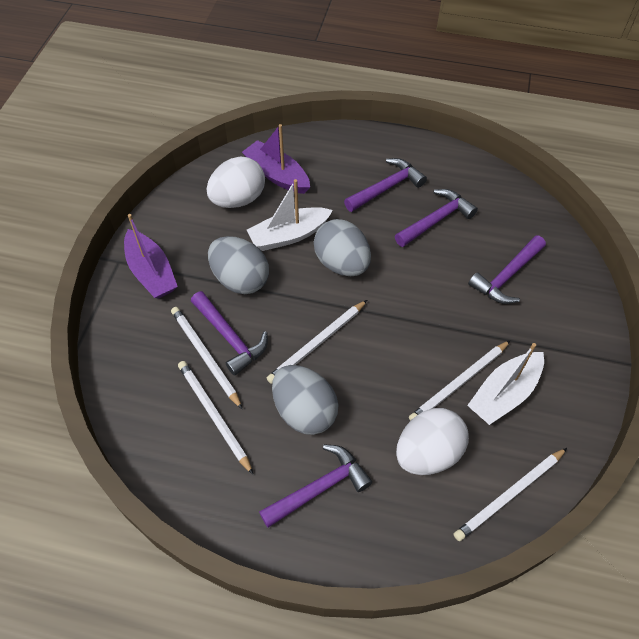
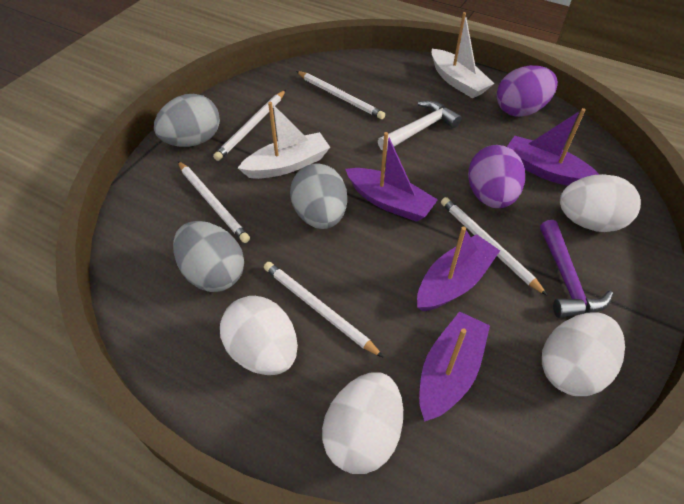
purple boat: [124,214,178,299] [242,124,310,194] = 2 -> [345,132,438,222] [417,227,500,311] [419,311,490,422] [507,108,599,186] = 4
purple egg: none = 0 -> [468,145,525,208] [497,65,558,117] = 2
purple hammer: [191,291,268,376] [259,444,372,528] [344,158,427,212] [395,189,478,247] [468,235,546,304] = 5 -> [540,220,613,318] = 1
white egg: [207,157,265,208] [396,408,469,475] = 2 -> [220,296,298,375] [322,372,403,474] [542,313,625,396] [560,174,641,232] = 4
white hammer: none = 0 -> [378,101,462,151] = 1

